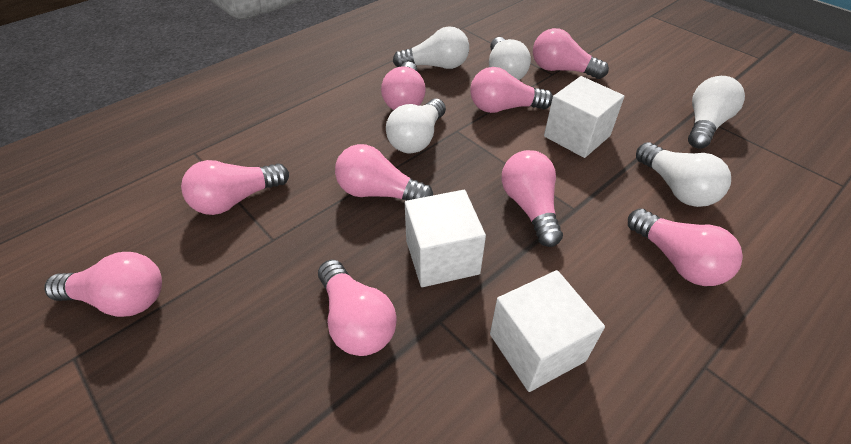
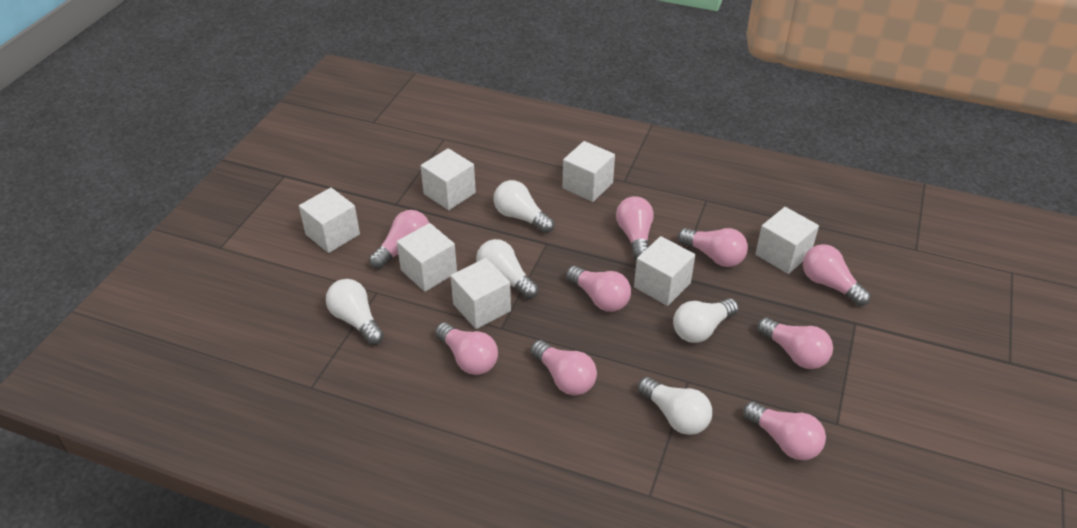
white cube: [405,190,486,287] [490,270,605,392] [544,76,625,158] = 3 -> [299,188,360,253] [397,223,457,292] [421,148,476,210] [451,258,511,329] [562,141,615,202] [634,236,695,306] [755,207,819,274] = 7

